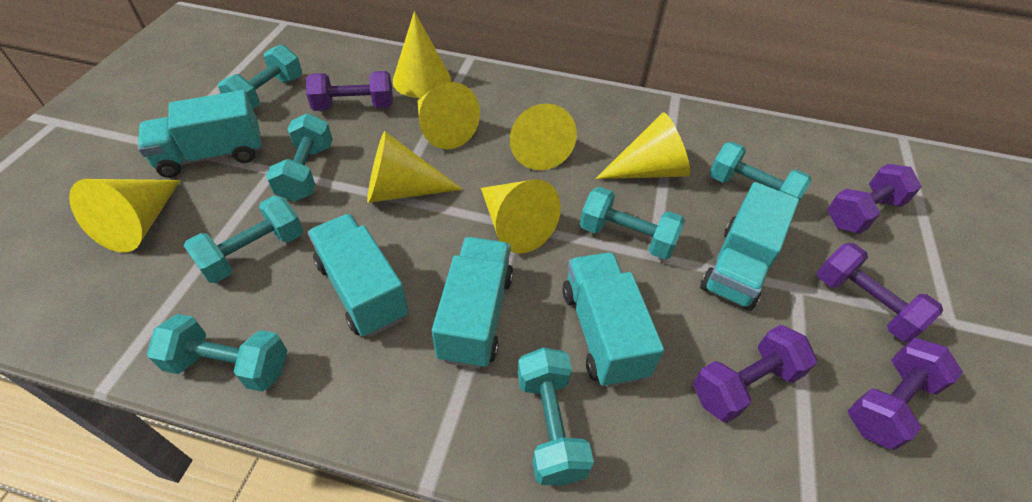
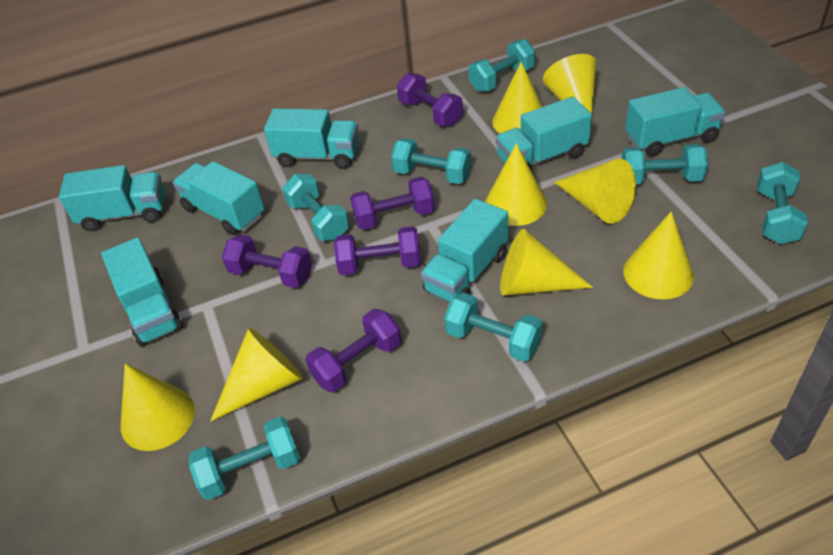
turquoise truck: [138,90,262,178] [308,214,408,337] [432,237,513,369] [562,253,664,387] [700,182,799,311] = 5 -> [59,165,165,231] [101,237,183,346] [173,161,264,235] [264,108,359,169] [421,199,508,302] [496,96,592,170] [625,87,726,156] = 7
yellow cone: [69,179,181,253] [367,131,463,203] [393,11,451,98] [417,82,480,149] [481,180,561,253] [510,103,577,170] [595,112,690,179] = 7 -> [121,364,195,451] [210,328,303,421] [485,143,547,226] [492,61,543,133] [500,229,593,295] [543,54,596,122] [554,159,636,224] [623,212,694,299] = 8

